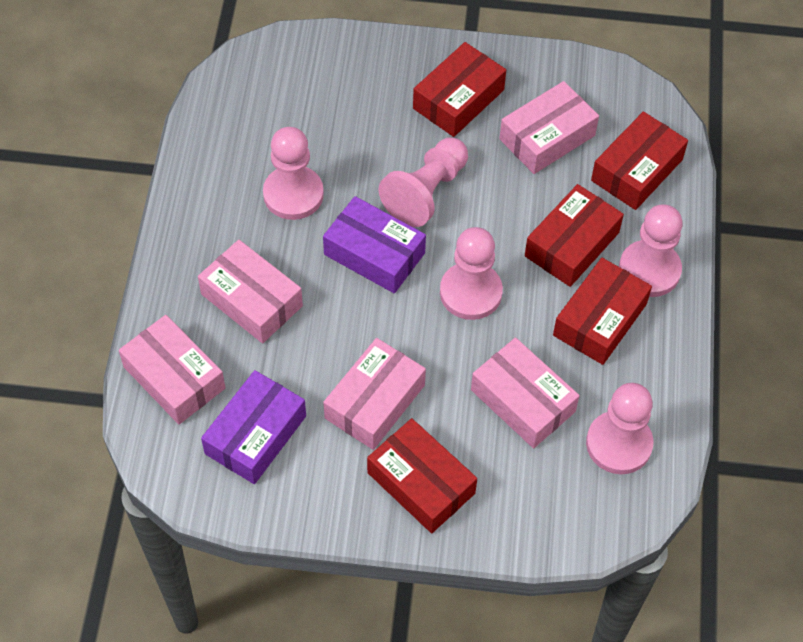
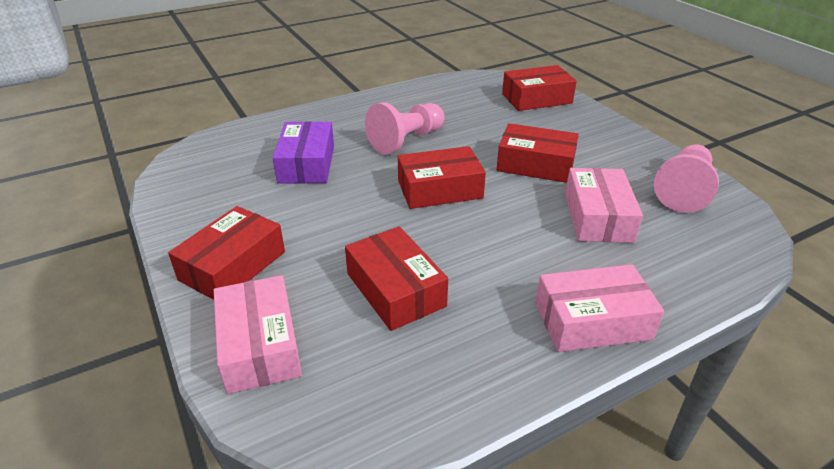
pink box: [119,315,225,424] [198,240,303,343] [323,338,426,450] [471,338,580,448] [499,81,599,174] = 5 -> [214,275,302,394] [535,264,664,352] [565,168,643,243] = 3
pink pawn: [263,127,324,220] [378,137,468,227] [440,227,503,320] [586,383,654,474] [619,204,683,297] = 5 -> [365,102,444,155] [654,144,719,213] = 2
purple box: [201,370,306,484] [323,196,426,293] = 2 -> [273,121,334,184] = 1

